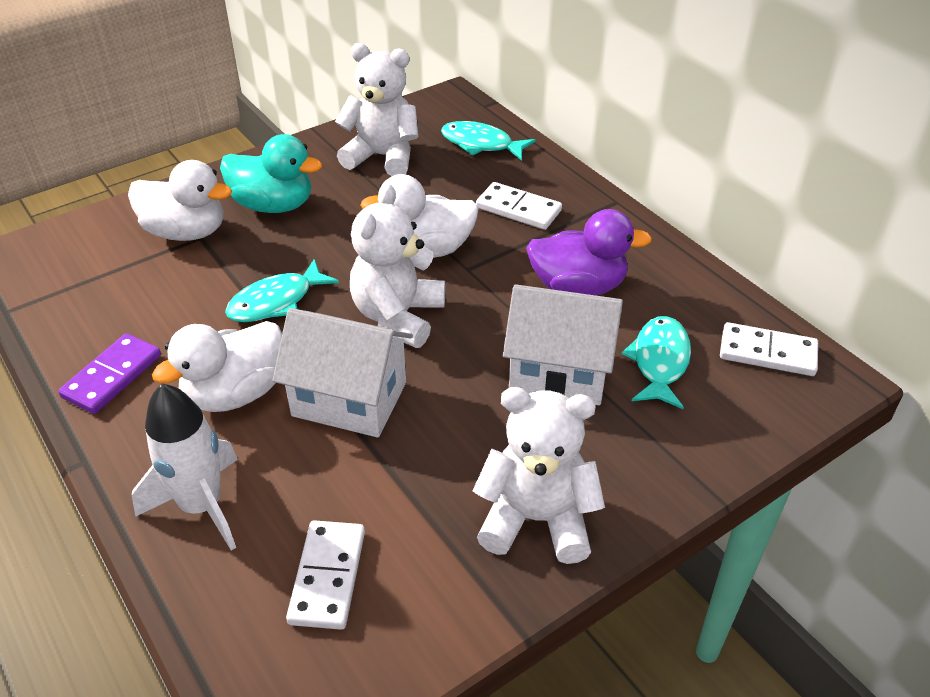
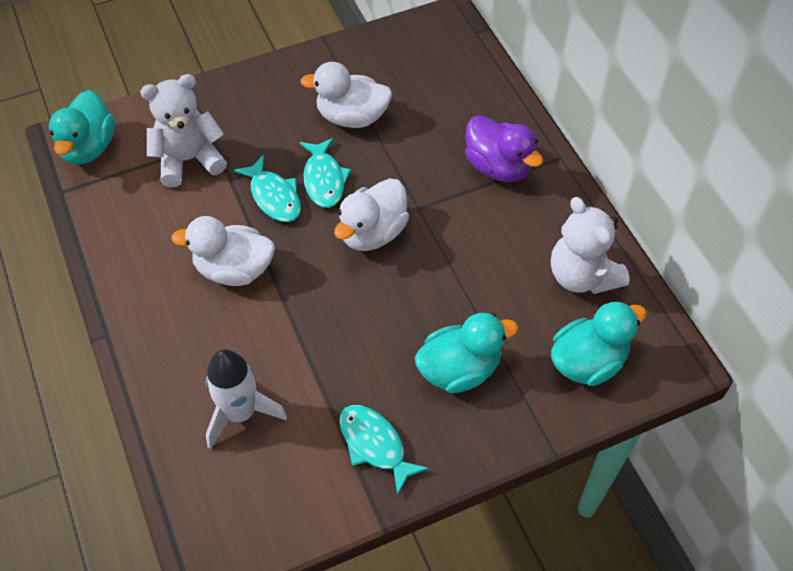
purple domino: [58,333,161,414] = 1 -> none = 0
turquoise duck: [220,134,322,213] = 1 -> [49,90,115,165] [415,313,518,393] [551,301,647,386] = 3
white domino: [286,520,365,630] [476,182,562,230] [720,322,818,376] = 3 -> none = 0
white house: [272,308,413,437] [503,284,623,405] = 2 -> none = 0
white teddy bear: [335,43,418,176] [350,184,445,348] [473,387,605,564] = 3 -> [140,74,227,188] [551,197,630,294] = 2

